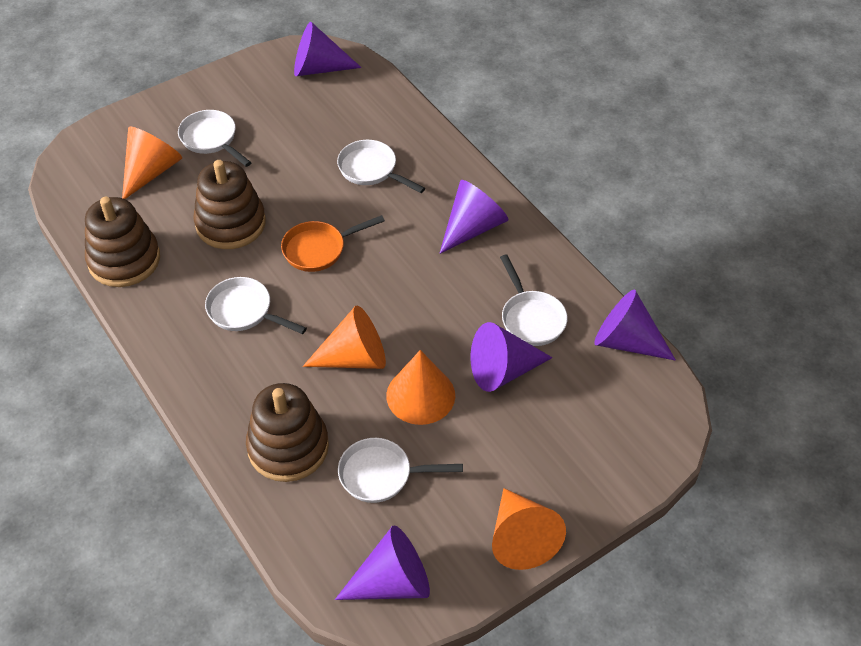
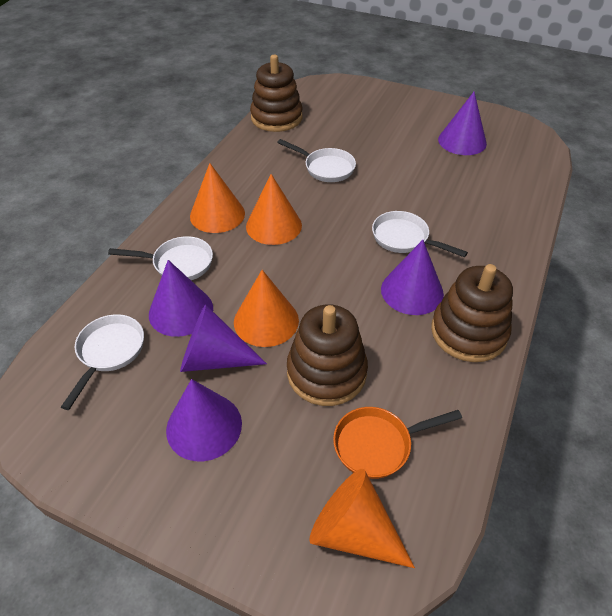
white pan: [178,110,252,167] [205,277,307,334] [337,140,425,193] [338,438,463,503] [500,255,568,346] = 5 -> [61,314,144,410] [108,236,213,280] [277,139,356,182] [372,211,468,257] = 4

